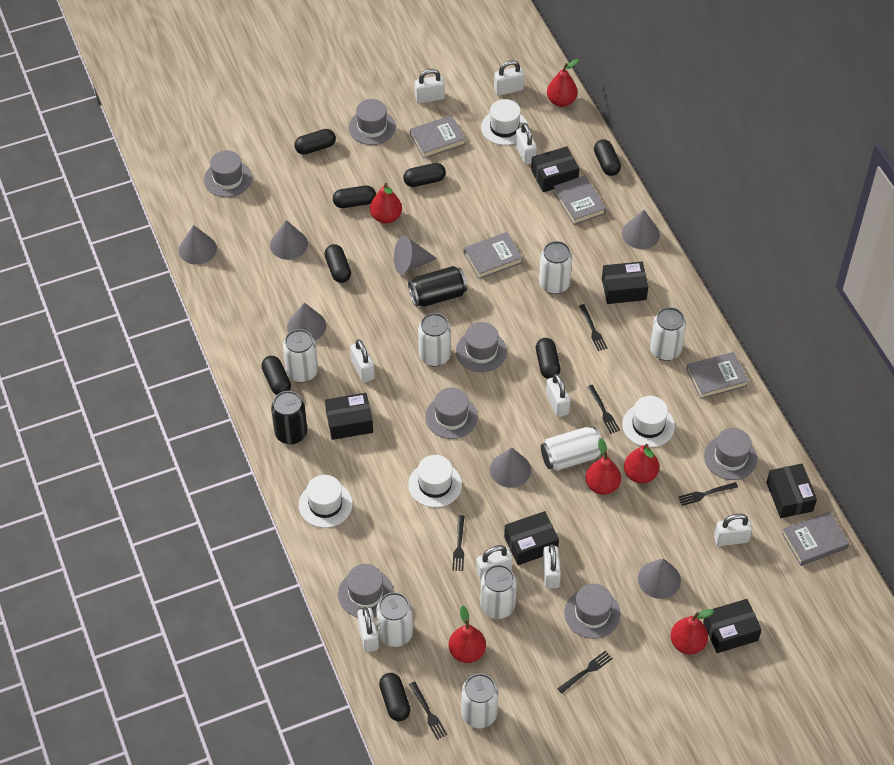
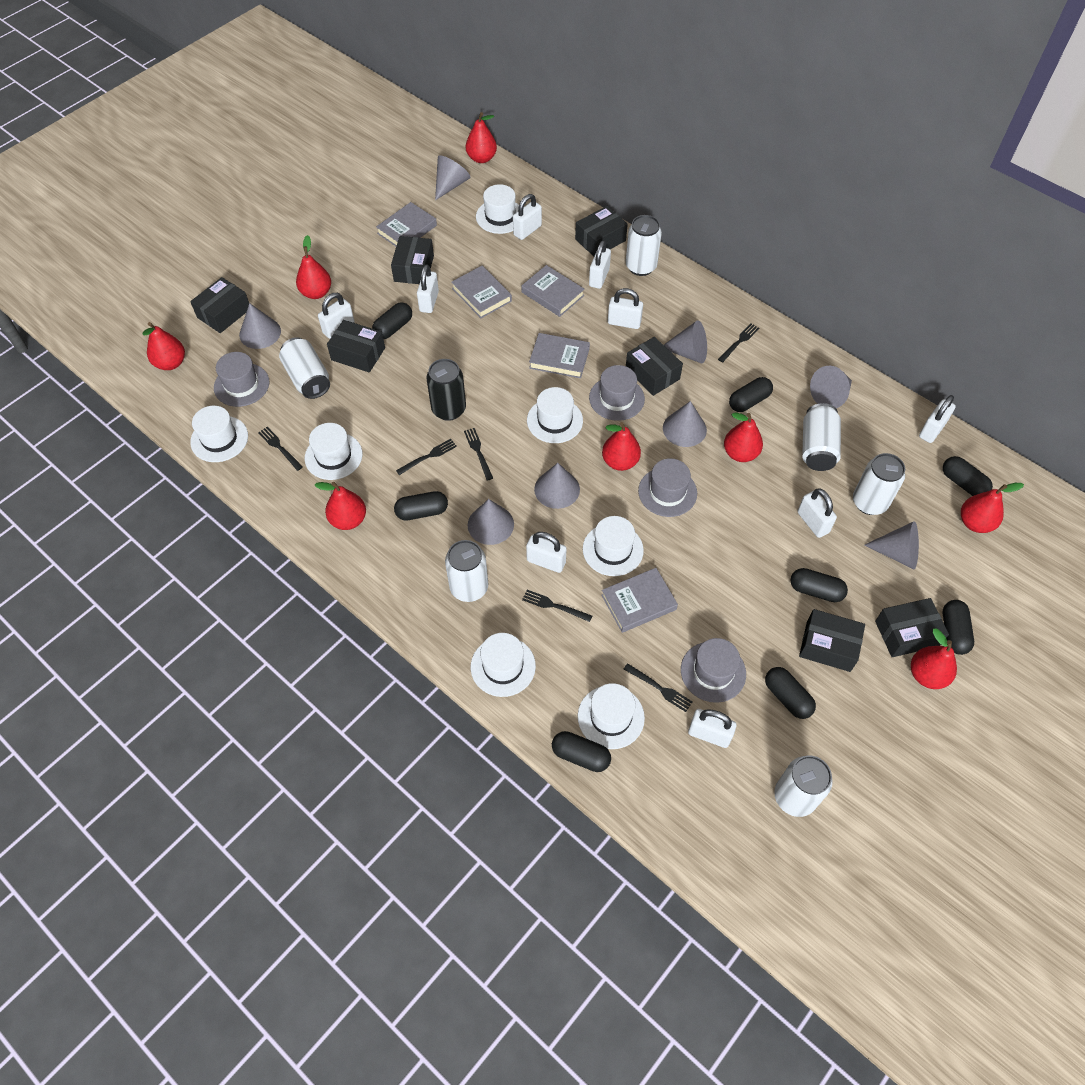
black box: [325,393,373,440] [504,511,559,565] [531,146,579,192] [602,262,648,304] [703,599,762,653] [766,464,817,518] = 6 -> [190,277,249,333] [327,320,385,373] [391,236,434,284] [575,206,628,256] [626,337,683,396] [799,609,865,672] [875,598,949,657] = 7
black can: [271,391,307,445] [408,266,467,307] = 2 -> [426,359,466,421] = 1
grey cone: [179,225,217,265] [270,220,308,260] [287,303,326,340] [394,236,437,274] [490,447,531,488] [622,210,660,249] [638,558,681,599] = 7 -> [239,303,281,349] [435,156,470,201] [467,499,514,545] [534,463,580,509] [663,401,707,447] [664,320,707,363] [810,366,852,408] [865,521,919,569] = 8
grey hat: [204,150,252,197] [338,564,394,618] [349,99,396,145] [425,388,478,439] [456,322,507,372] [564,584,620,639] [704,428,757,480] = 7 -> [214,352,269,407] [589,365,645,421] [638,458,697,517] [681,638,746,703] = 4
red pear: [370,183,402,224] [449,605,486,663] [547,59,579,107] [585,438,621,495] [624,444,660,484] [670,609,714,654] = 6 -> [142,322,185,370] [296,235,331,299] [315,482,366,530] [466,112,497,163] [602,422,641,471] [724,413,763,462] [911,628,957,689] [961,483,1024,533] = 8
white can: [283,329,318,383] [376,592,413,647] [418,313,451,367] [461,673,498,728] [480,565,517,619] [539,241,572,294] [541,427,602,471] [650,307,686,361] = 8 -> [279,337,330,399] [445,540,488,602] [626,215,662,276] [774,756,833,817] [802,403,841,471] [853,453,905,515] = 6
white hat: [299,475,353,528] [408,455,462,508] [481,99,527,145] [622,396,675,447] = 4 -> [190,406,248,462] [305,423,363,480] [471,633,536,697] [476,184,519,234] [527,387,583,443] [578,683,645,749] [583,516,644,576] = 7

